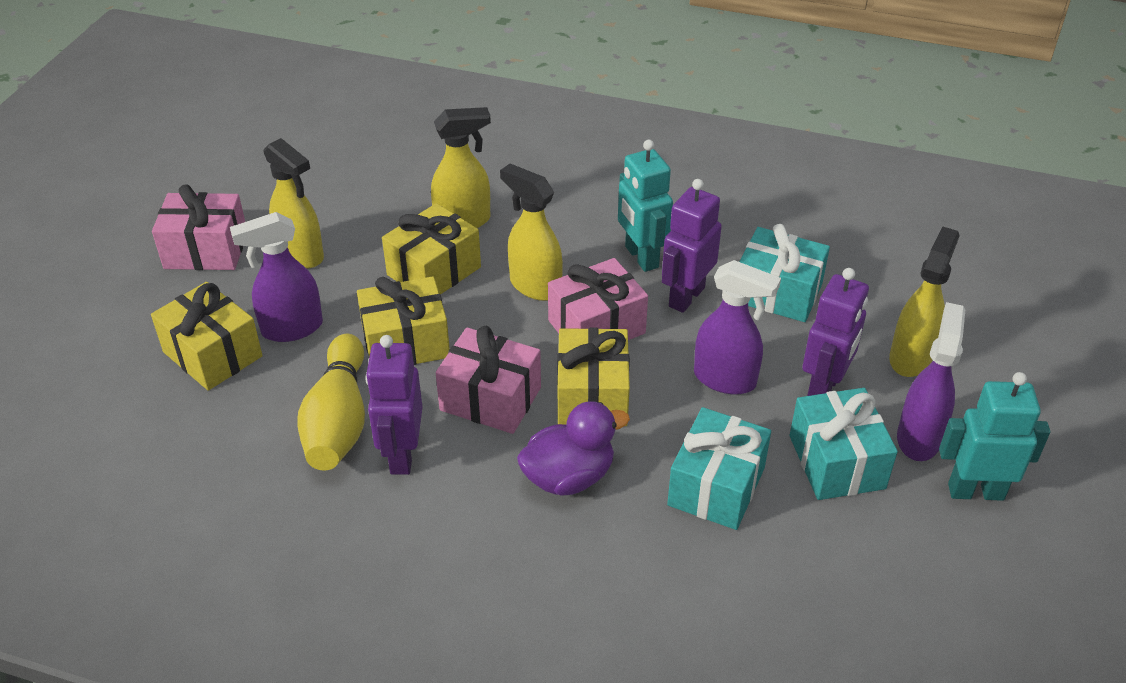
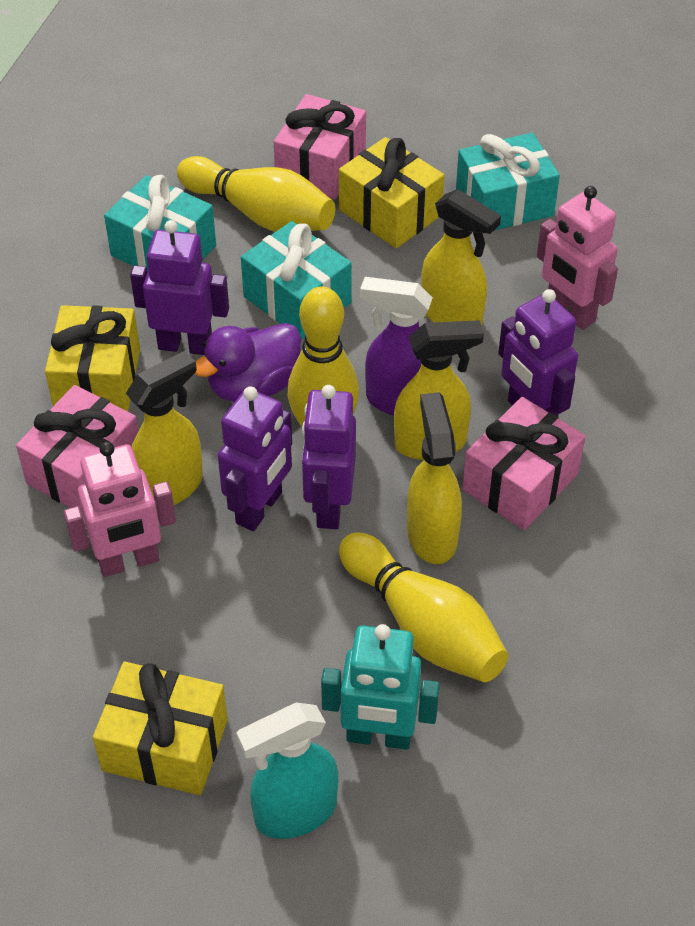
pink robot: none = 0 -> [64,441,176,577] [537,186,618,330] = 2
purple robot: [365,335,423,475] [662,179,722,313] [802,268,869,396] = 3 -> [130,220,229,355] [218,386,292,531] [302,385,356,529] [498,289,578,416] = 4
purple spray bottle: [230,212,323,342] [694,260,781,395] [897,302,965,461] = 3 -> [360,277,433,416] = 1
turquoise robot: [618,140,673,272] [939,372,1050,501] = 2 -> [321,624,440,750] = 1
turquoise spray bottle: none = 0 -> [236,703,338,839] = 1
yellow bowling pin: [297,334,365,470] = 1 -> [177,156,335,232] [287,287,359,427] [339,533,508,682] = 3
yellow gift: [151,282,263,391] [357,276,450,365] [382,203,481,295] [557,328,630,426] = 4 -> [45,305,140,412] [93,662,228,795] [339,137,444,248] = 3

